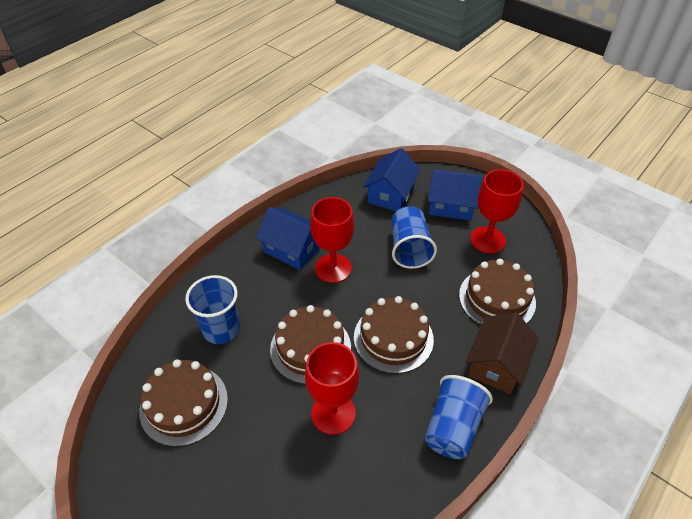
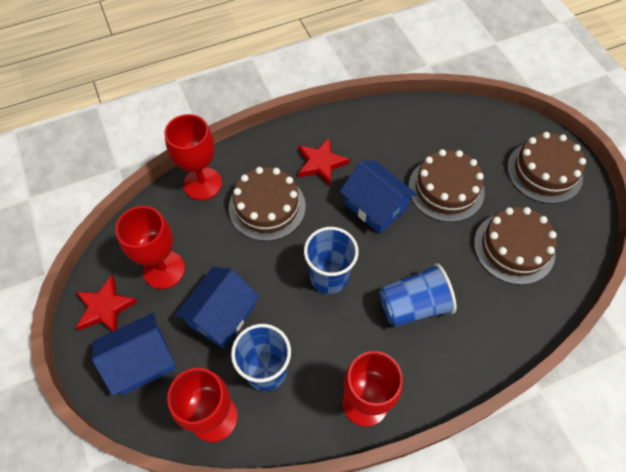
brown house: [466,312,539,394] = 1 -> none = 0
red goblet: [305,342,359,435] [310,197,355,283] [470,169,524,253] = 3 -> [115,206,185,289] [164,114,222,200] [167,368,238,442] [342,351,403,427] = 4
red star: none = 0 -> [76,275,138,331] [298,137,350,185] = 2

